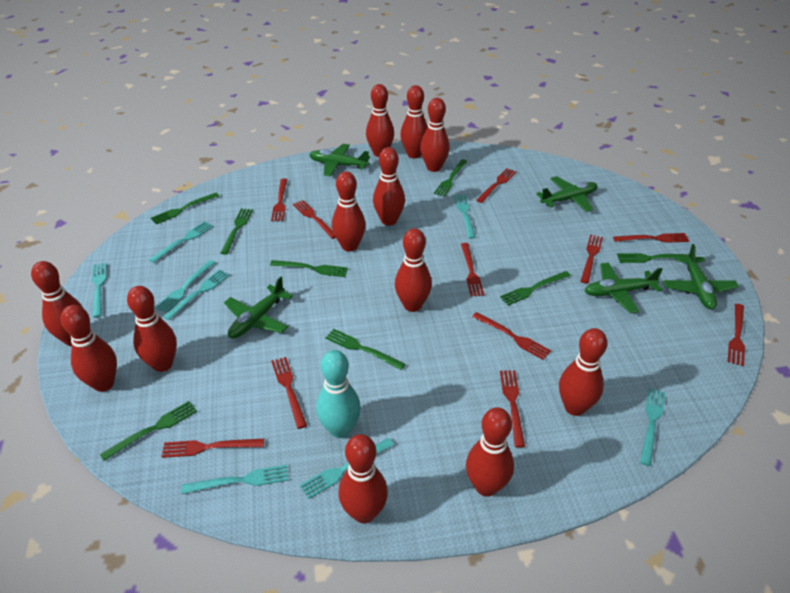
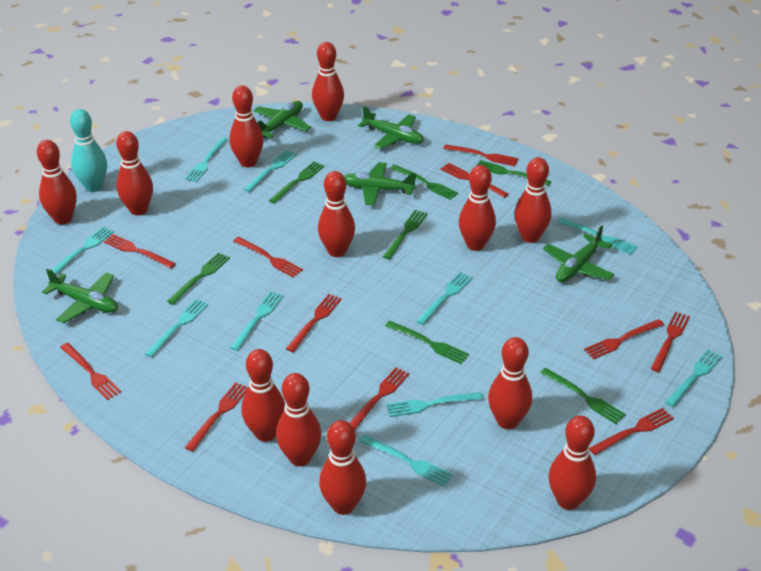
green fork: [100,401,197,461] [151,193,219,224] [220,208,253,255] [270,260,348,277] [325,329,405,370] [434,159,467,197] [500,271,571,306] [617,253,696,263] = 8 -> [167,252,230,305] [269,162,325,204] [383,210,428,259] [385,321,469,364] [390,164,458,200] [477,160,551,186] [540,368,626,424] = 7
turquoise fork: [92,263,107,318] [149,221,213,263] [155,260,215,313] [163,269,229,320] [181,465,288,494] [300,438,394,499] [454,195,476,239] [640,388,666,466] = 8 -> [52,227,114,275] [145,299,208,358] [185,137,228,182] [230,291,283,351] [244,150,297,192] [359,435,453,487] [386,392,483,417] [416,272,473,325] [558,218,638,255] [665,349,723,407] = 10

